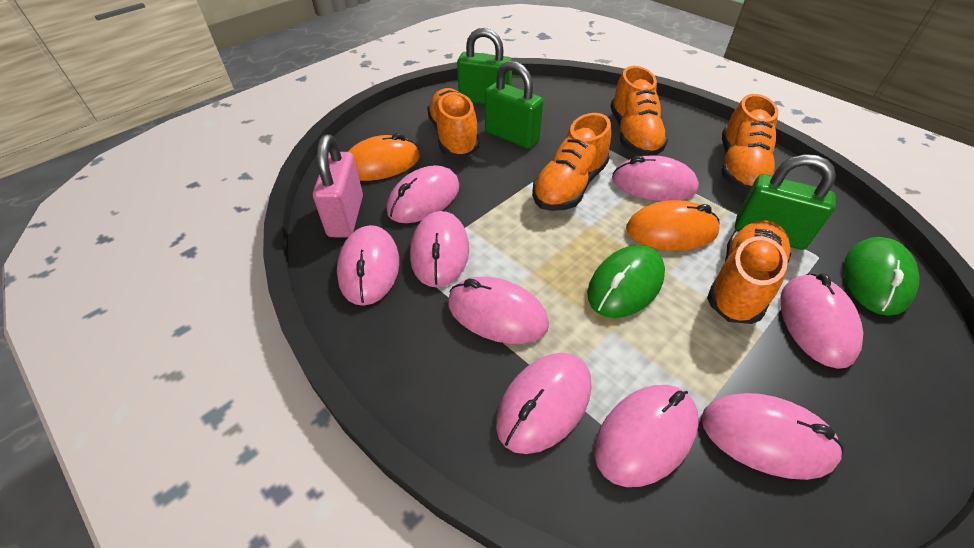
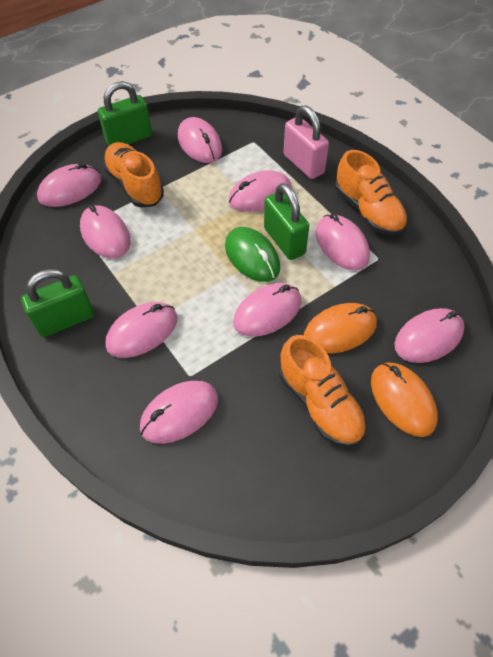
green mouse: [587,245,665,318] [844,237,919,316] = 2 -> [225,227,280,282] = 1
orange shoe: [427,88,479,158] [532,113,611,211] [610,66,668,156] [707,220,791,324] [721,94,778,193] = 5 -> [103,142,164,208] [279,335,367,447] [335,150,408,236] = 3

